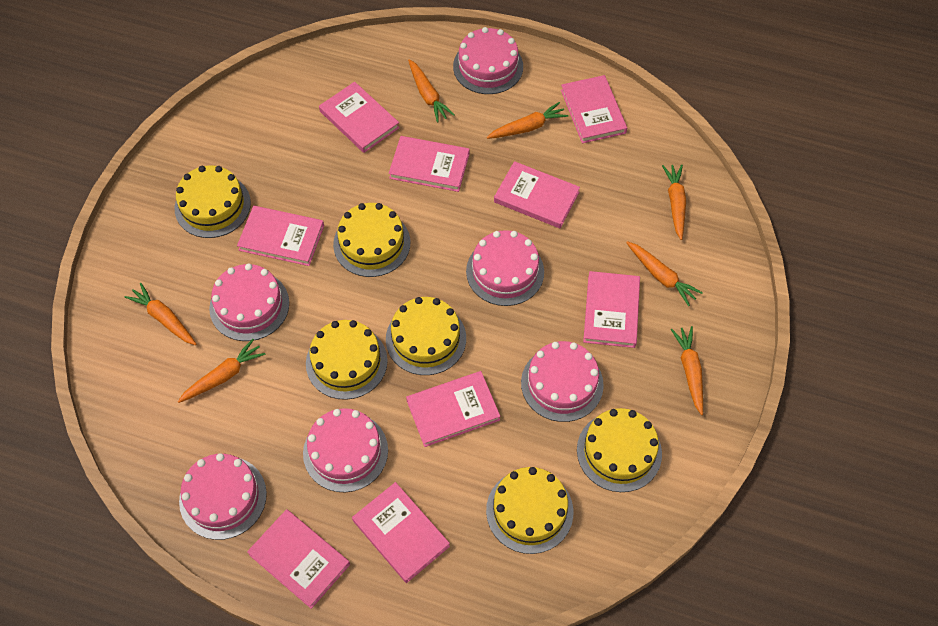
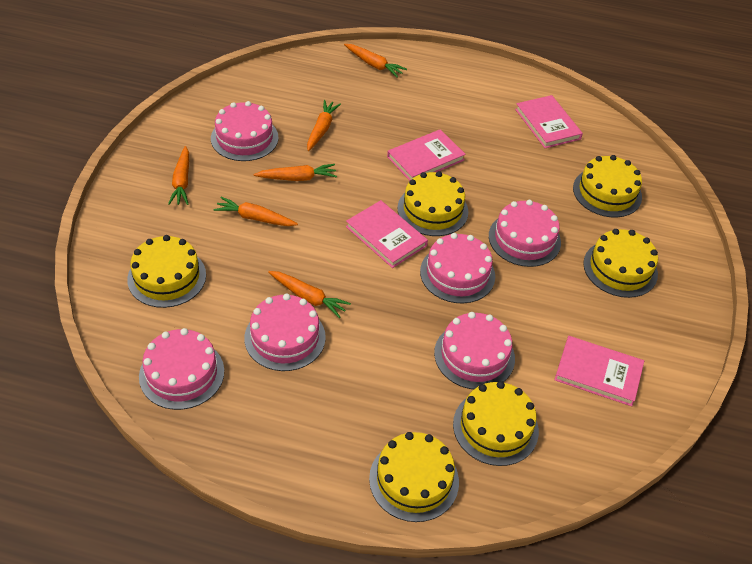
orange carrot: [125,283,197,345] [178,339,266,403] [408,59,455,123] [487,102,568,139] [626,241,703,306] [662,165,686,240] [671,326,703,415] = 7 -> [168,146,189,205] [213,197,298,226] [254,164,337,181] [268,271,351,318] [307,100,341,151] [344,44,407,78] = 6
pink book: [237,206,324,266] [247,509,350,609] [319,82,400,153] [352,482,450,583] [389,136,469,192] [406,371,500,447] [494,161,580,228] [561,75,627,143] [583,271,640,348] = 9 -> [346,200,428,268] [387,129,466,181] [515,95,583,148] [555,336,644,406] = 4

